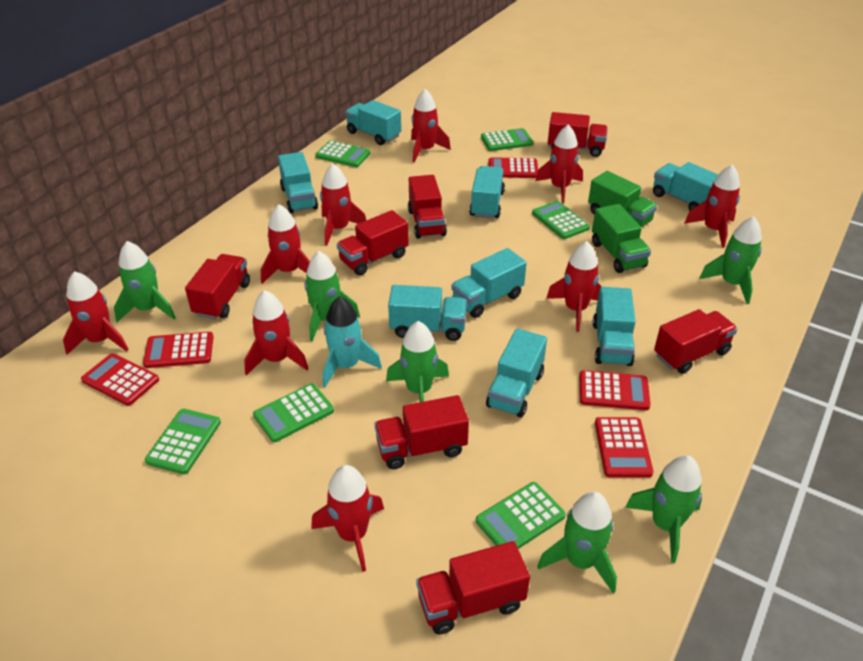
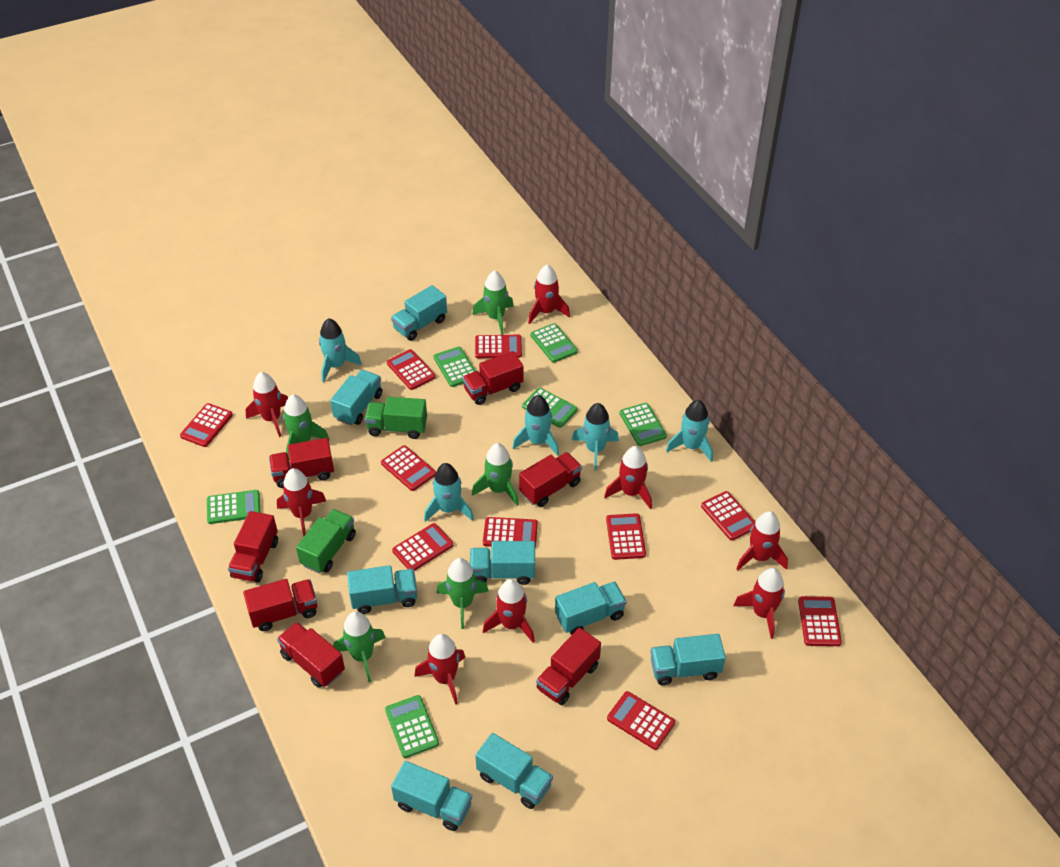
green rocket: [114,241,176,322] [305,251,360,341] [386,321,449,402] [537,492,617,593] [625,455,702,563] [699,216,762,304] = 6 -> [283,394,329,458] [333,611,386,682] [437,558,489,629] [472,270,514,335] [472,443,519,506] = 5
red calculator: [81,353,159,406] [143,332,213,368] [488,157,538,178] [579,370,651,410] [595,417,653,478] = 5 -> [180,403,233,447] [381,445,436,491] [387,349,436,390] [392,523,453,571] [475,335,522,358] [483,517,538,548] [606,513,646,560] [607,691,675,750] [701,491,755,541] [798,596,842,646] = 10
red rocket: [63,271,129,354] [244,290,308,376] [261,204,310,284] [311,465,384,572] [320,163,366,246] [411,89,451,163] [535,125,583,204] [546,241,602,332] [684,164,740,248] = 9 -> [246,372,288,437] [277,468,326,536] [414,634,465,705] [483,579,535,643] [528,264,570,324] [604,446,652,509] [733,568,785,639] [736,511,788,570] = 8
turquoise rocket: [323,296,382,388] = 1 -> [319,318,362,382] [424,463,474,522] [512,395,559,456] [572,403,619,471] [666,400,713,462] = 5

